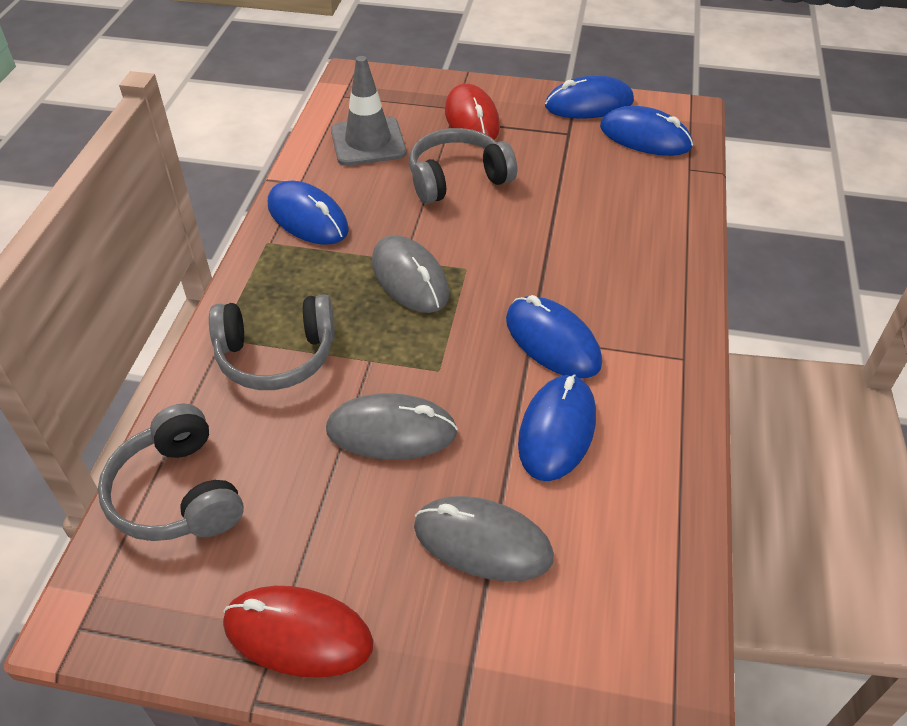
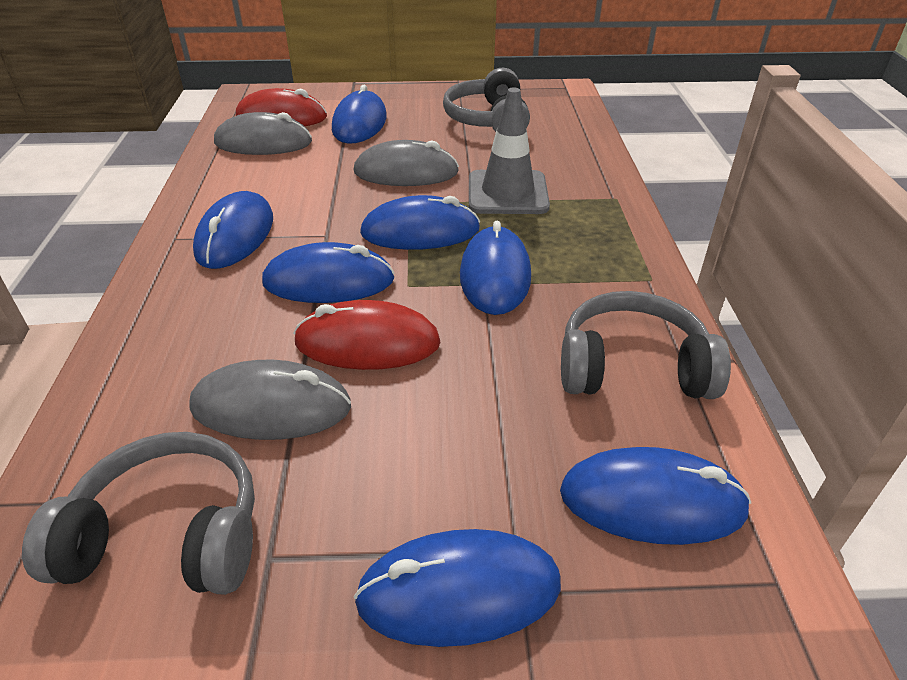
blue mouse: [268,180,349,245] [506,295,602,378] [518,374,596,481] [545,75,634,119] [600,106,693,156] = 5 -> [193,191,273,269] [262,242,395,303] [332,85,387,144] [354,529,561,647] [360,195,480,250] [460,221,531,315] [560,447,751,545] = 7

